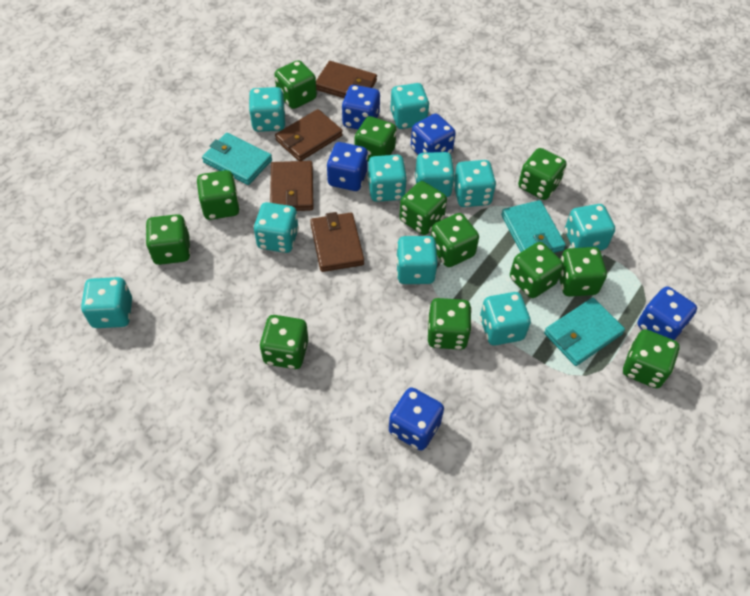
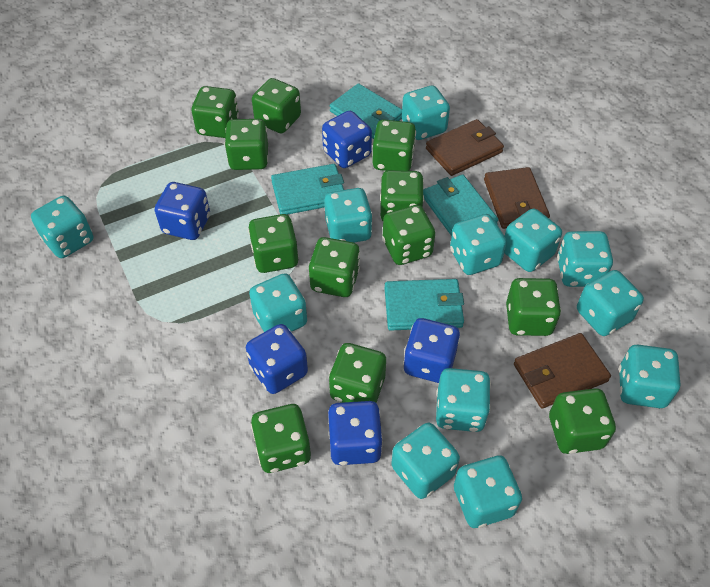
brown wallet: [270,161,314,211] [275,109,343,161] [310,212,364,272] [316,61,377,98] = 4 -> [426,119,504,176] [484,167,550,229] [514,333,611,409] = 3
turquoise dice: [81,277,132,328] [249,87,285,132] [253,202,299,253] [368,155,407,202] [391,83,430,129] [396,236,438,284] [415,152,455,197] [453,160,496,207] [480,292,531,346] [565,204,615,251] = 10 -> [31,196,93,258] [249,273,307,332] [325,188,373,243] [391,423,460,499] [402,85,450,140] [436,368,491,432] [450,214,507,275] [454,455,522,528] [504,209,562,272] [557,231,613,287] [577,270,644,336] [619,344,680,408] = 12
turquoise wallet: [202,133,272,185] [501,200,566,253] [544,298,625,366] = 3 -> [271,164,344,215] [330,83,402,139] [385,279,464,331] [423,174,498,236] = 4

